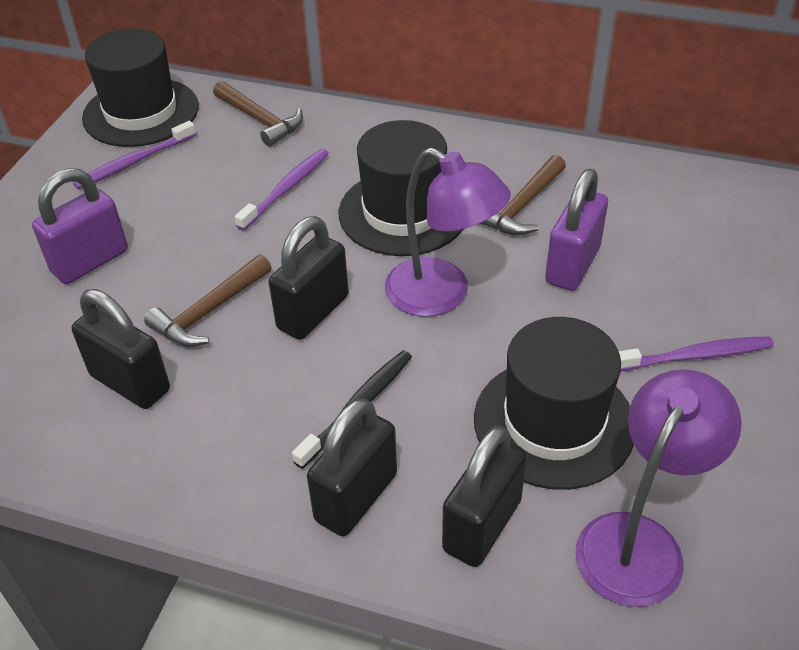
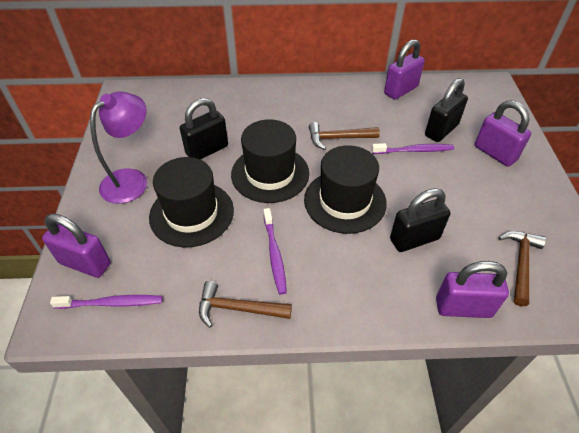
black padlock: [71,289,170,409] [269,216,349,340] [307,398,397,536] [442,425,527,567] = 4 -> [180,98,228,159] [390,188,450,252] [425,78,468,142] = 3
black toothbrush: [292,350,412,469] = 1 -> none = 0
purple lamp: [385,148,511,317] [575,369,742,607] = 2 -> [90,91,147,204] = 1
purple padlock: [32,168,128,284] [545,169,608,291] = 2 -> [42,213,111,278] [384,39,425,100] [436,261,509,318] [475,100,531,167] = 4

